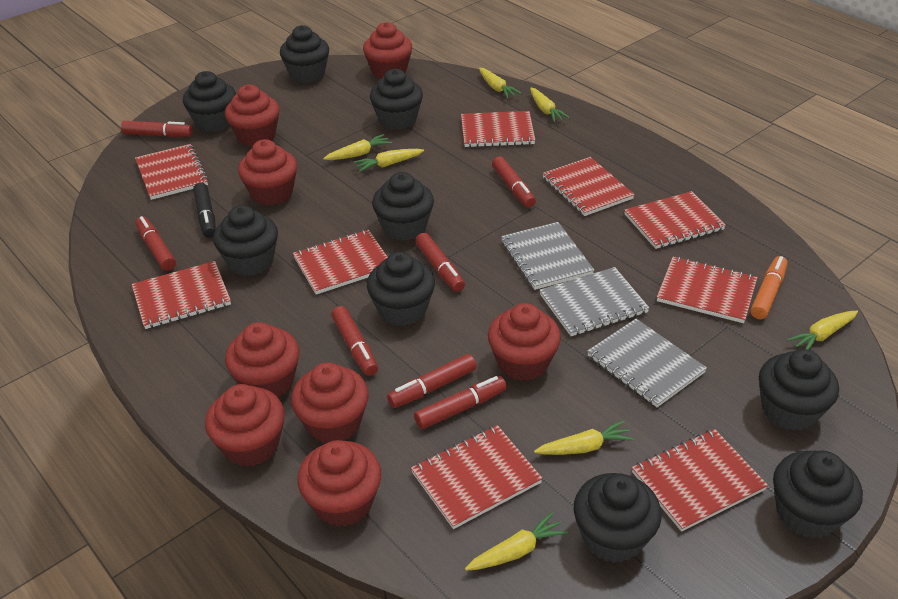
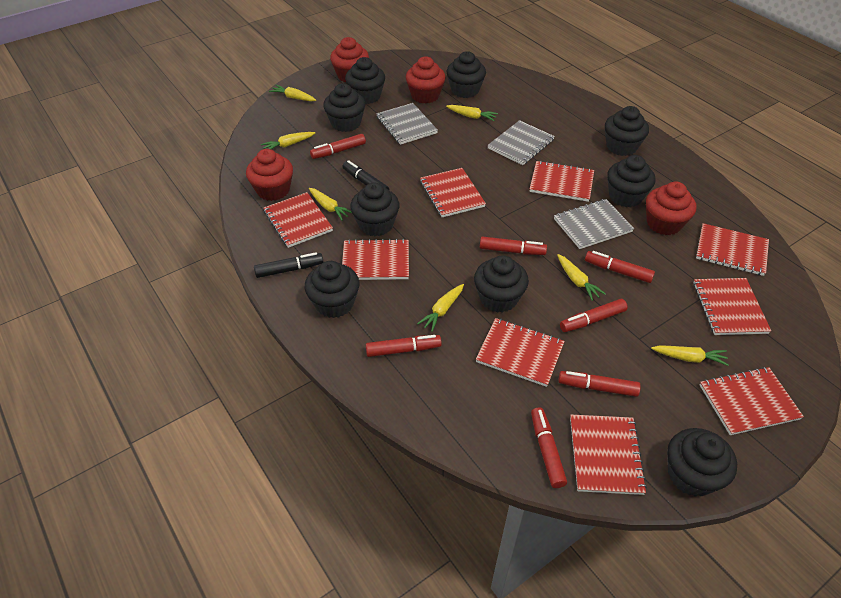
black marker: [193,183,216,238] = 1 -> [254,252,323,278] [342,160,389,190] = 2
orange marker: [751,256,788,319] = 1 -> none = 0
red cupcake: [205,384,285,467] [225,85,279,146] [225,322,300,397] [238,139,297,205] [291,362,369,443] [297,440,381,527] [363,22,412,78] [488,303,561,381] = 8 -> [246,149,293,201] [330,37,369,82] [406,57,446,103] [646,182,696,235] = 4

